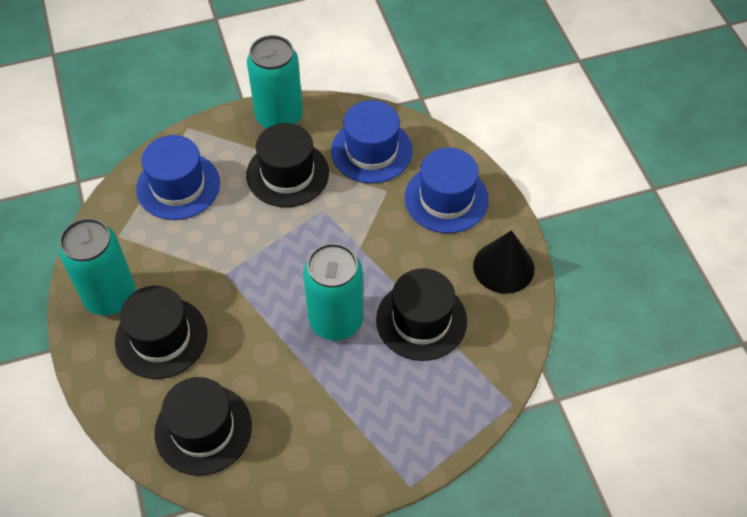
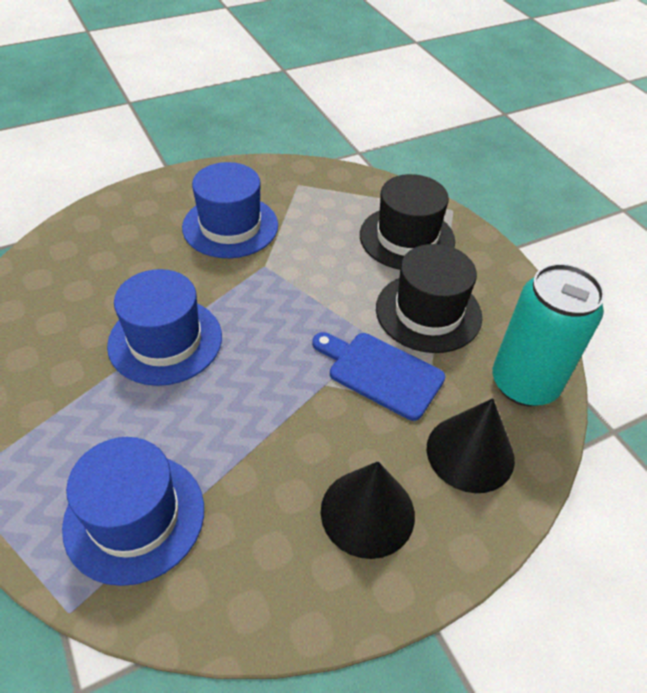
black cone: [473,230,534,294] = 1 -> [321,461,415,559] [427,398,515,493] = 2
black hat: [115,286,208,379] [154,377,252,476] [246,123,329,207] [376,268,467,361] = 4 -> [360,174,455,270] [376,244,482,353] = 2
blue cutting board: none = 0 -> [312,332,445,421] = 1
turquoise can: [59,218,136,315] [247,35,303,128] [303,243,363,340] = 3 -> [493,263,605,406] = 1

